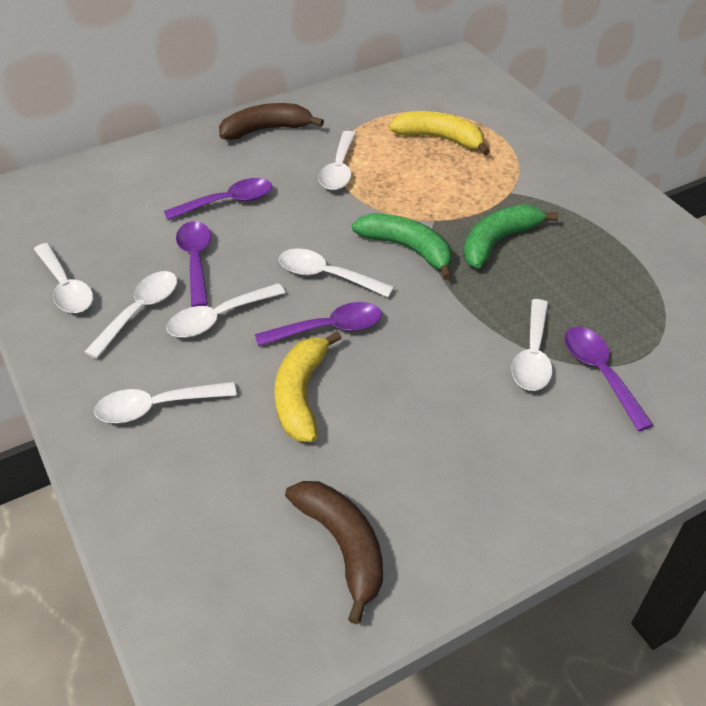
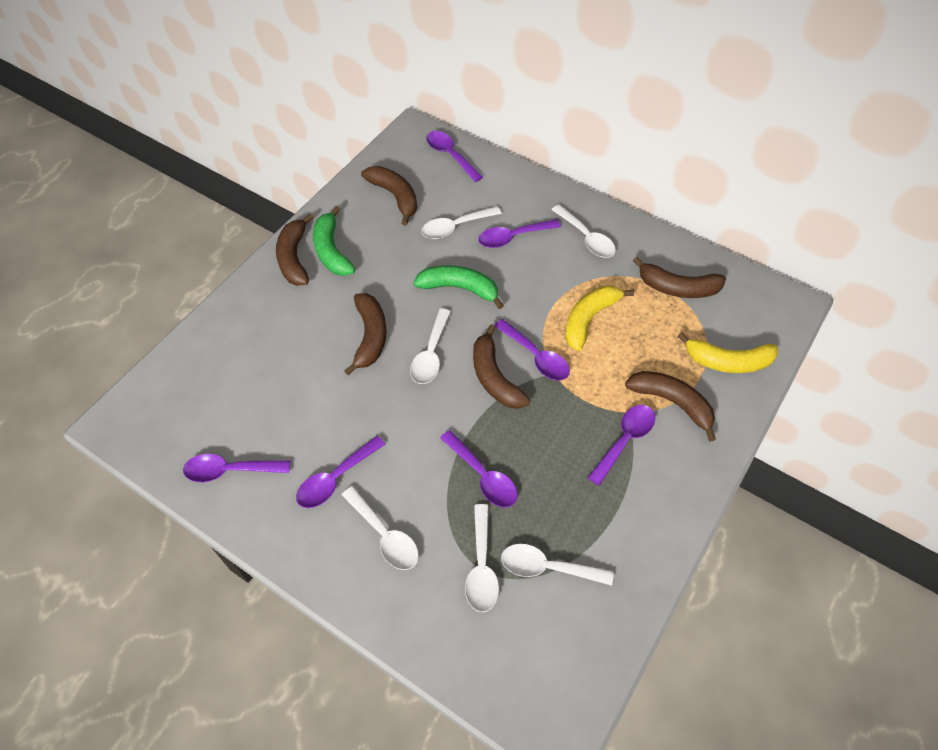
brown banana: [219,103,324,140] [285,481,383,624] = 2 -> [276,213,313,286] [344,293,387,375] [361,166,417,226] [473,325,530,409] [625,371,716,441] [633,257,726,298] = 6
purple spoon: [164,178,272,220] [176,221,211,307] [255,302,382,346] [564,327,653,431] = 4 -> [183,454,290,482] [296,436,385,508] [426,131,483,182] [440,430,518,508] [478,219,561,248] [494,319,570,381] [588,405,655,486] = 7
white spoon: [34,243,93,313] [84,271,178,359] [94,382,237,423] [166,283,285,338] [279,249,394,298] [319,131,356,190] [512,299,553,391] = 7 -> [342,486,419,570] [410,308,451,384] [421,206,502,239] [465,504,499,612] [501,544,614,586] [551,205,616,258] = 6

